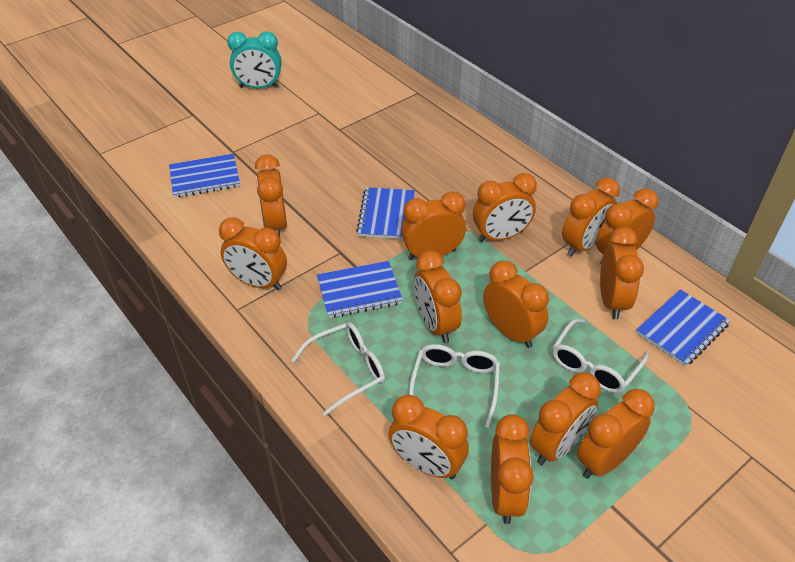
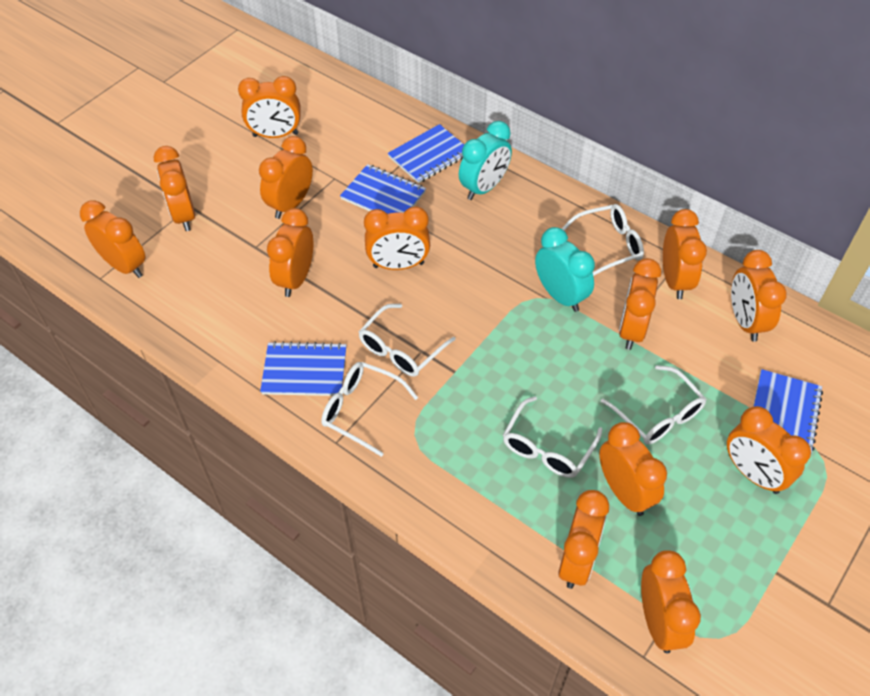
turquoise clock: [227,31,282,88] = 1 -> [459,121,512,200] [535,227,595,312] = 2
white glasses: [291,322,385,416] [409,344,500,428] [552,319,649,393] = 3 -> [321,362,418,457] [359,304,456,377] [503,396,603,478] [561,204,644,276] [601,365,707,445] = 5

